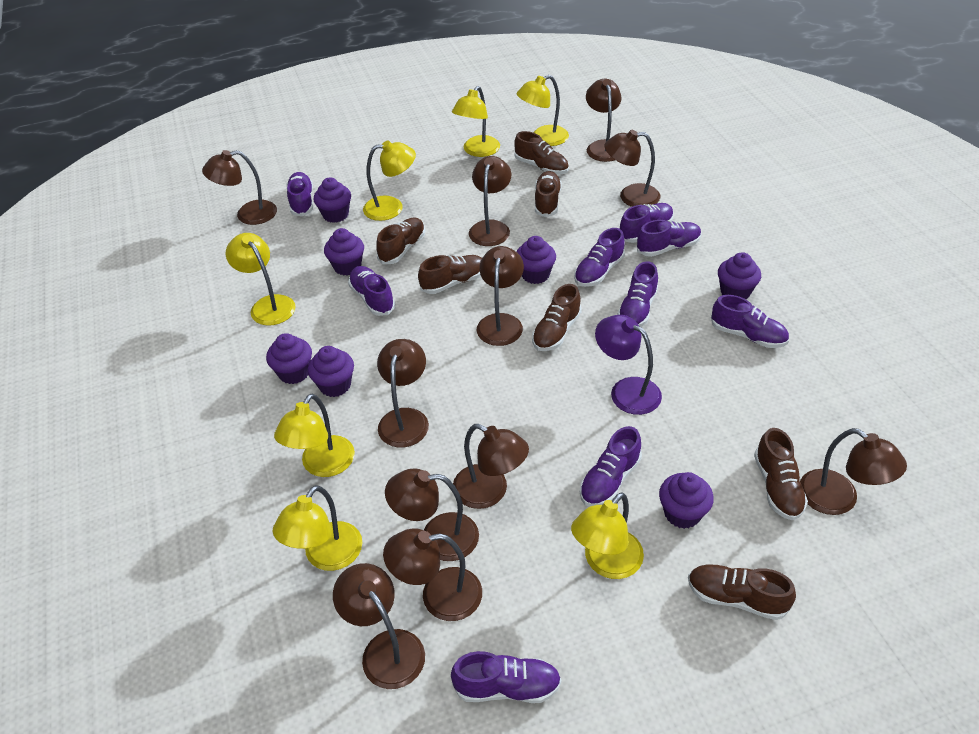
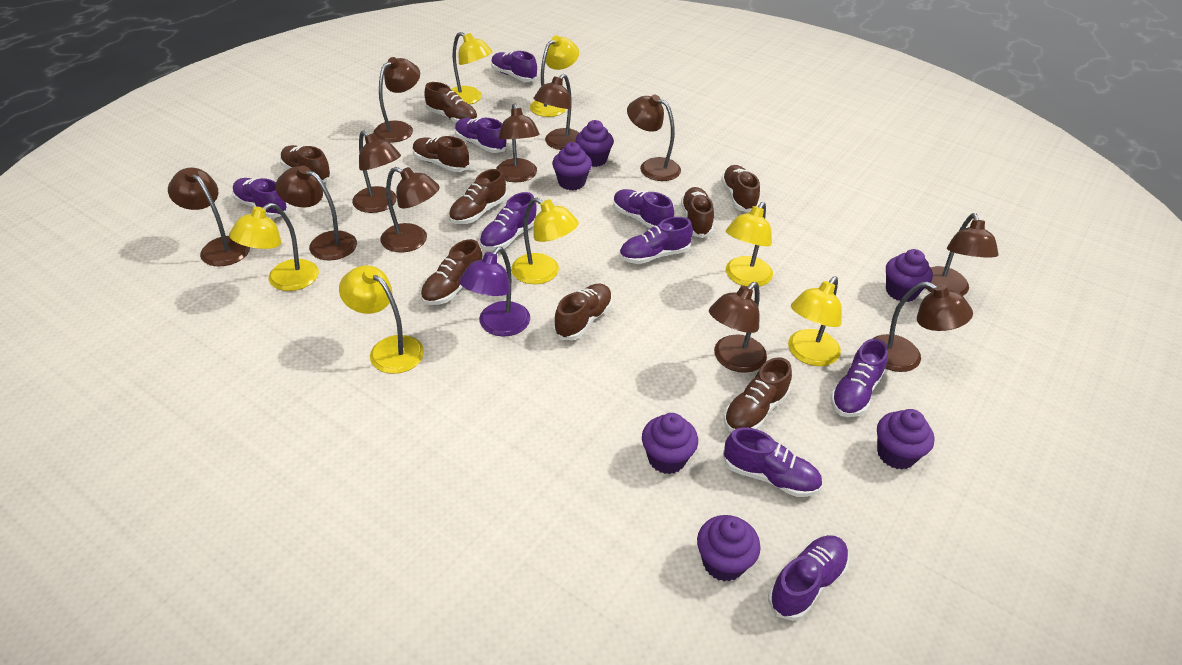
brown shoe: [376,217,425,264] [418,255,482,294] [514,131,569,175] [532,284,582,351] [535,171,562,217] [688,565,796,620] [754,428,808,520] = 7 -> [280,145,332,183] [413,136,470,172] [421,239,482,305] [424,82,477,123] [449,169,507,224] [553,283,612,340] [681,187,714,238] [721,165,760,213] [724,357,792,432] = 9
purple cupcake: [266,333,312,384] [308,346,354,397] [313,177,351,223] [324,228,364,276] [516,236,556,284] [659,472,714,529] [718,252,761,299] = 7 -> [552,142,592,190] [576,120,614,167] [642,413,698,474] [697,515,761,582] [877,409,935,469] [886,249,933,302] = 6

